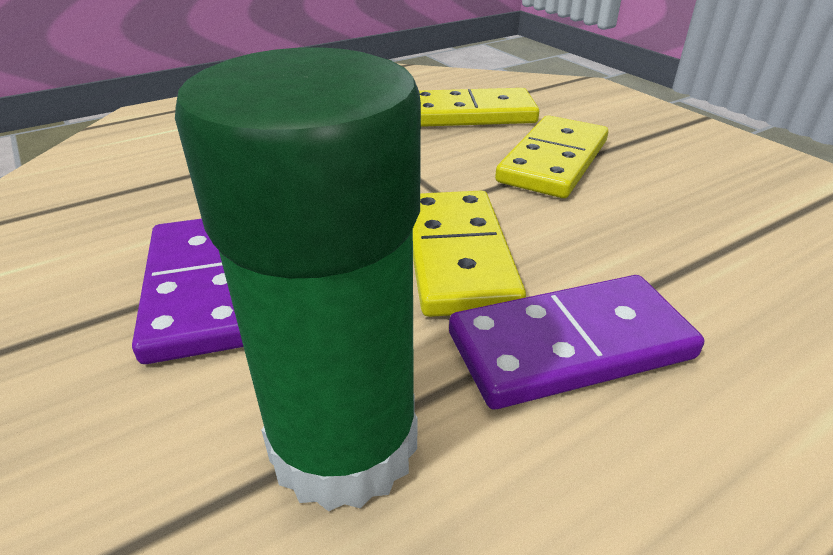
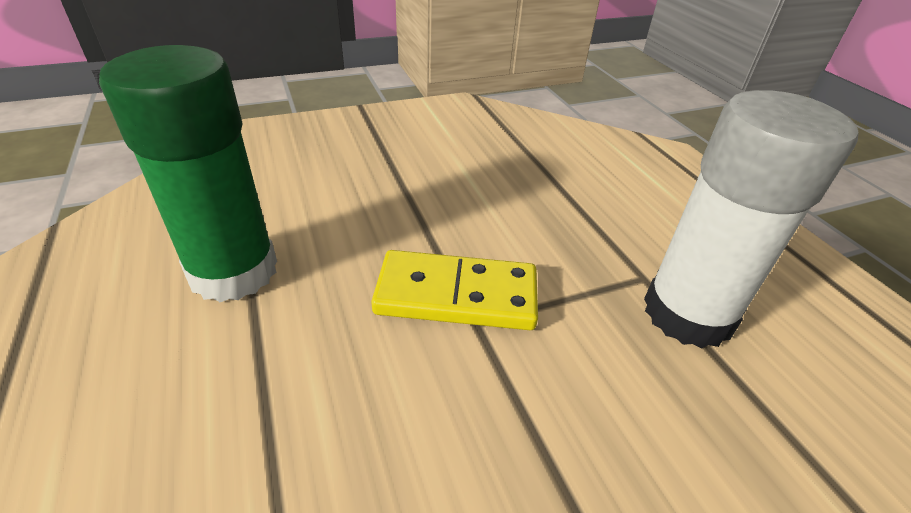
purple domino: [132,219,243,364] [449,275,704,409] = 2 -> none = 0
white glue stick: none = 0 -> [644,90,859,348] = 1
yellow domino: [413,190,526,317] [419,88,539,127] [495,115,608,198] = 3 -> [371,250,538,330] = 1

